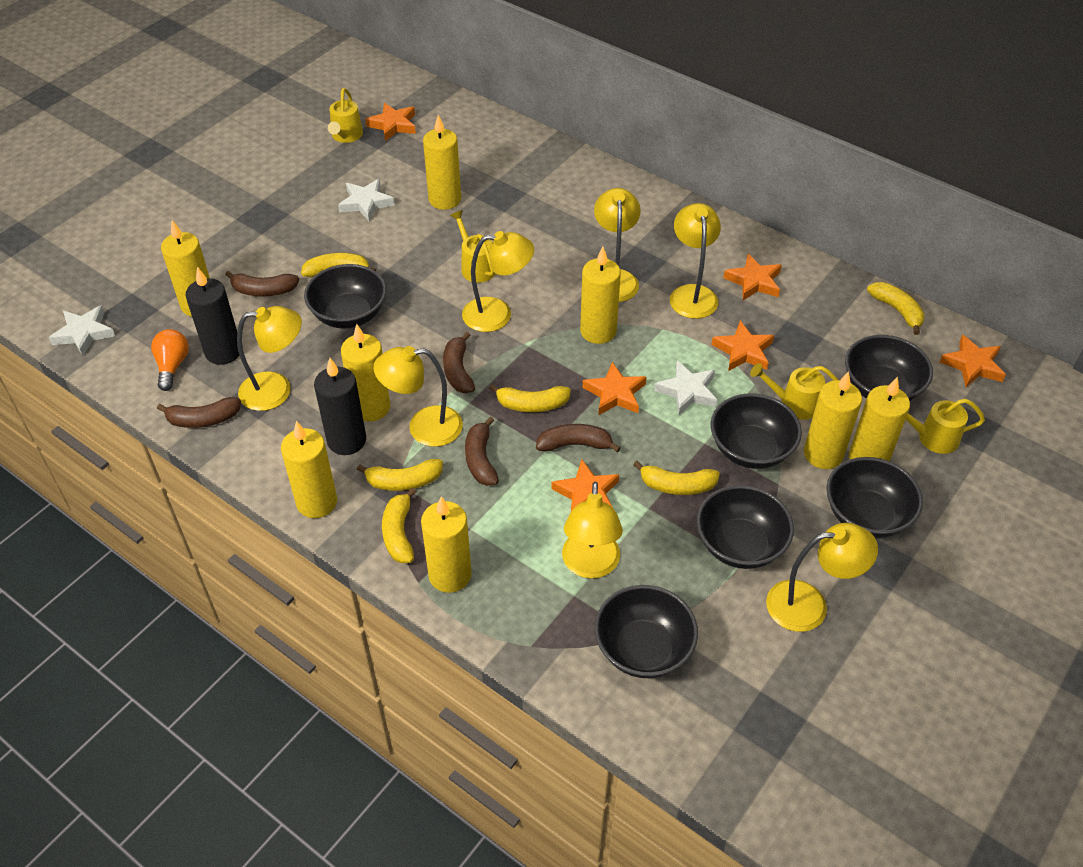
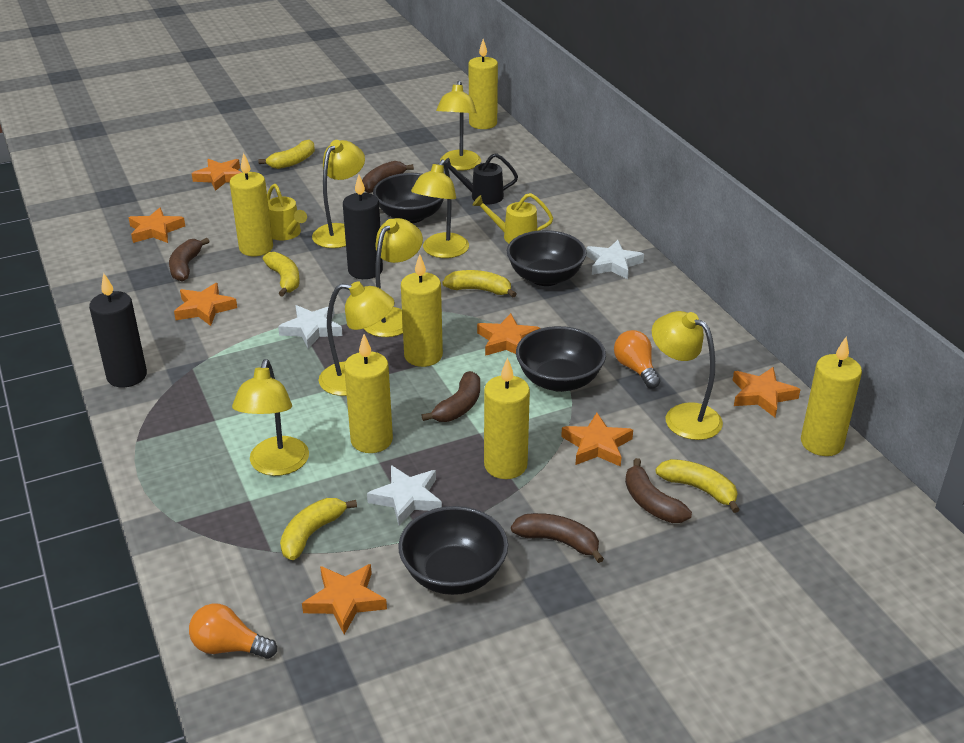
black bowl: [304,264,386,329] [595,585,698,678] [697,485,794,569] [711,393,802,469] [826,457,923,538] [845,335,933,401] = 6 -> [373,173,444,223] [398,506,508,595] [507,230,587,286] [516,326,606,392] = 4
black watering can: none = 0 -> [445,153,518,204] = 1
orange light bulb: [151,329,189,391] = 1 -> [189,604,277,659] [614,330,660,388] = 2
orange star: [365,103,416,141] [551,459,619,511] [583,362,647,416] [711,321,774,371] [723,254,782,300] [940,334,1006,387] = 6 -> [128,207,185,243] [174,283,237,326] [191,159,242,191] [302,564,387,634] [477,313,541,356] [561,413,633,467] [733,367,801,417] = 7
yellow banana: [301,253,376,277] [357,459,443,491] [382,487,417,563] [489,384,571,412] [633,461,720,495] [867,282,925,335] = 6 -> [258,139,315,169] [263,252,300,297] [280,498,357,560] [442,270,516,297] [655,459,740,513] = 5
yellow candle: [161,220,210,317] [281,421,337,518] [341,324,390,422] [421,496,472,593] [423,115,461,210] [580,247,621,344] [804,371,862,469] [849,376,910,461] = 8 -> [229,153,273,256] [344,334,393,453] [401,254,443,367] [469,39,498,129] [484,357,530,479] [801,337,862,456] = 6
yellow watering can: [328,88,363,143] [450,210,496,283] [750,363,838,420] [906,399,985,454] = 4 -> [267,184,307,240] [472,193,553,243] = 2

